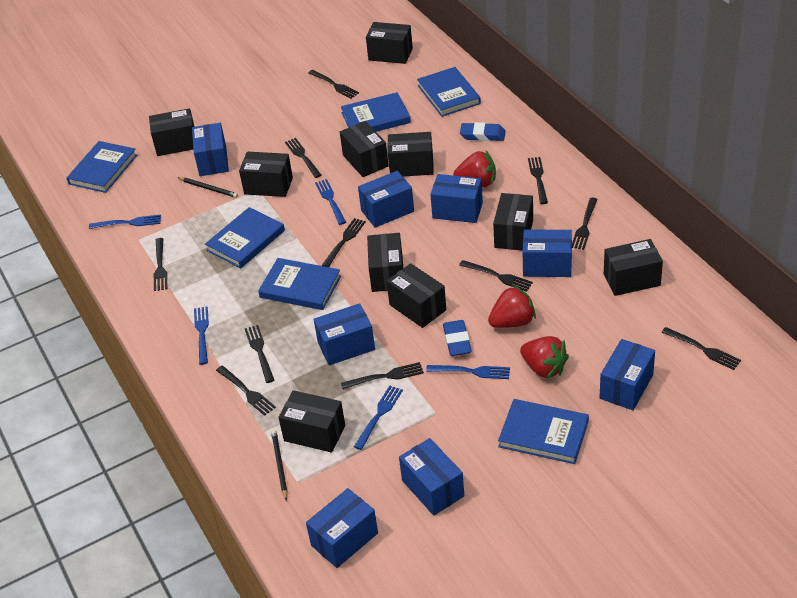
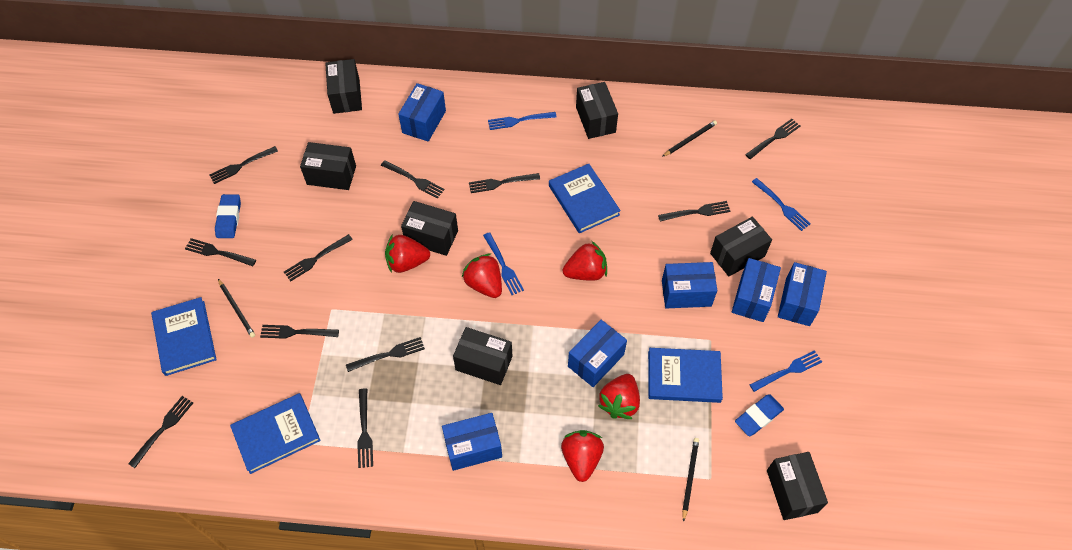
black box: [149,108,195,156] [239,152,293,197] [278,390,345,453] [340,121,389,177] [366,22,413,64] [367,233,403,292] [387,132,434,177] [387,263,446,328] [493,193,533,251] [604,239,663,296] = 10 -> [300,142,356,190] [325,59,362,114] [401,201,458,256] [453,327,512,385] [576,82,618,139] [710,217,772,276] [767,452,828,520] = 7
black pencil: [177,177,238,198] [271,430,288,501] = 2 -> [218,279,255,338] [662,121,717,157] [682,438,699,522] = 3
blue book: [66,141,137,193] [205,207,285,268] [258,258,341,310] [341,92,411,132] [417,67,481,117] [498,399,589,464] = 6 -> [151,297,217,376] [230,393,321,474] [549,164,621,233] [648,348,723,403] = 4
blue box: [192,123,229,176] [306,488,378,568] [314,303,375,365] [358,171,414,228] [399,438,464,516] [430,174,483,223] [523,229,572,277] [600,339,655,410] = 8 -> [398,83,446,142] [442,413,502,471] [568,320,627,387] [662,262,717,308] [732,258,781,322] [778,262,827,326] = 6
blue fork: [89,215,161,229] [194,307,209,365] [315,179,346,225] [354,386,403,450] [426,365,510,379] = 5 -> [483,232,524,295] [488,112,557,130] [750,350,822,392] [752,178,811,231] = 4
red strawberry: [453,151,496,187] [488,285,536,328] [520,336,569,379] = 3 -> [385,234,430,273] [462,253,502,298] [561,430,604,482] [563,241,607,281] [598,374,640,419] = 5

